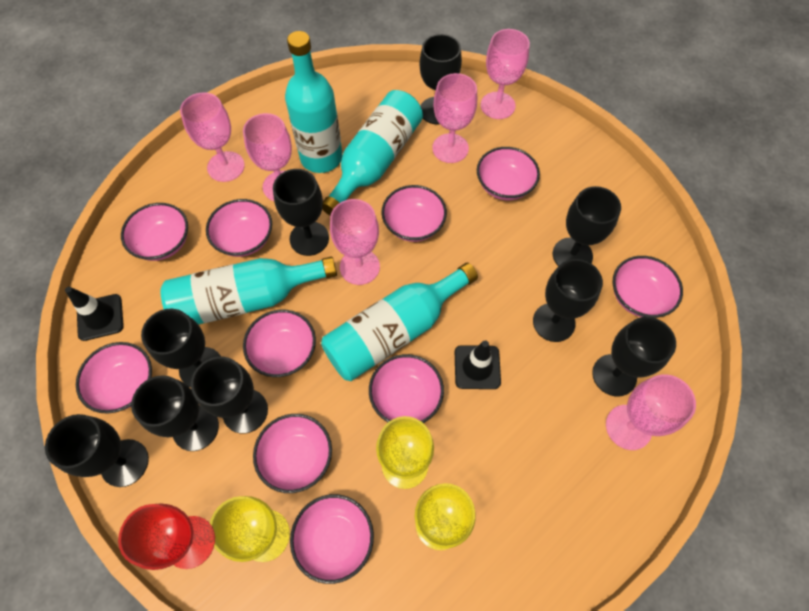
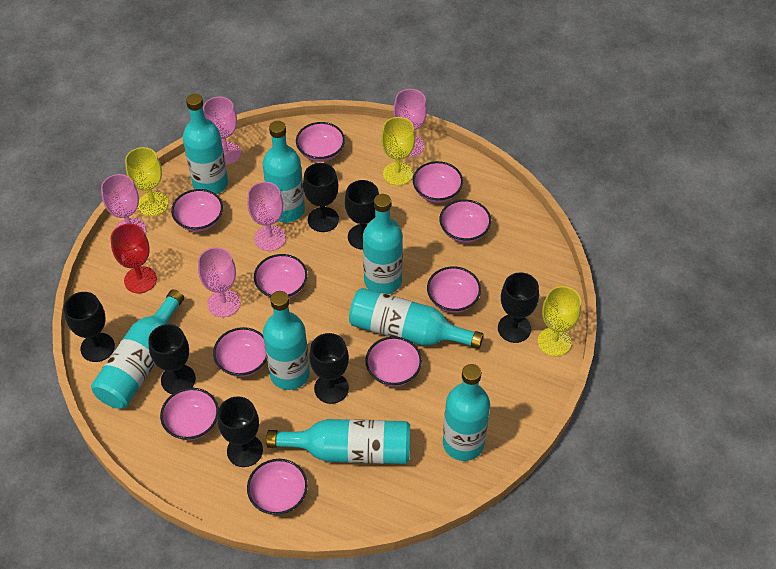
black goblet: [45,414,149,487] [131,375,219,451] [141,309,221,387] [191,357,268,434] [273,169,329,256] [419,34,462,124] [533,259,603,342] [553,186,621,266] [592,317,676,396] = 9 -> [64,292,115,362] [148,324,196,394] [218,396,263,467] [303,163,339,232] [309,333,349,404] [345,180,379,250] [498,273,539,343] = 7
black traffic cone: [65,287,124,341] [455,340,501,389] = 2 -> none = 0
pink goblet: [180,92,245,182] [243,113,292,201] [330,199,380,285] [432,73,477,163] [480,29,530,119] [606,374,696,450] = 6 -> [101,174,147,234] [198,247,240,317] [203,97,241,165] [247,182,286,251] [394,89,427,157] = 5
turquoise bottle: [161,257,337,325] [285,31,343,173] [321,263,478,381] [322,90,423,216] = 4 -> [91,289,184,409] [183,94,228,194] [263,121,305,223] [263,291,310,390] [266,419,410,464] [349,288,484,349] [363,194,403,294] [443,364,490,461] = 8

